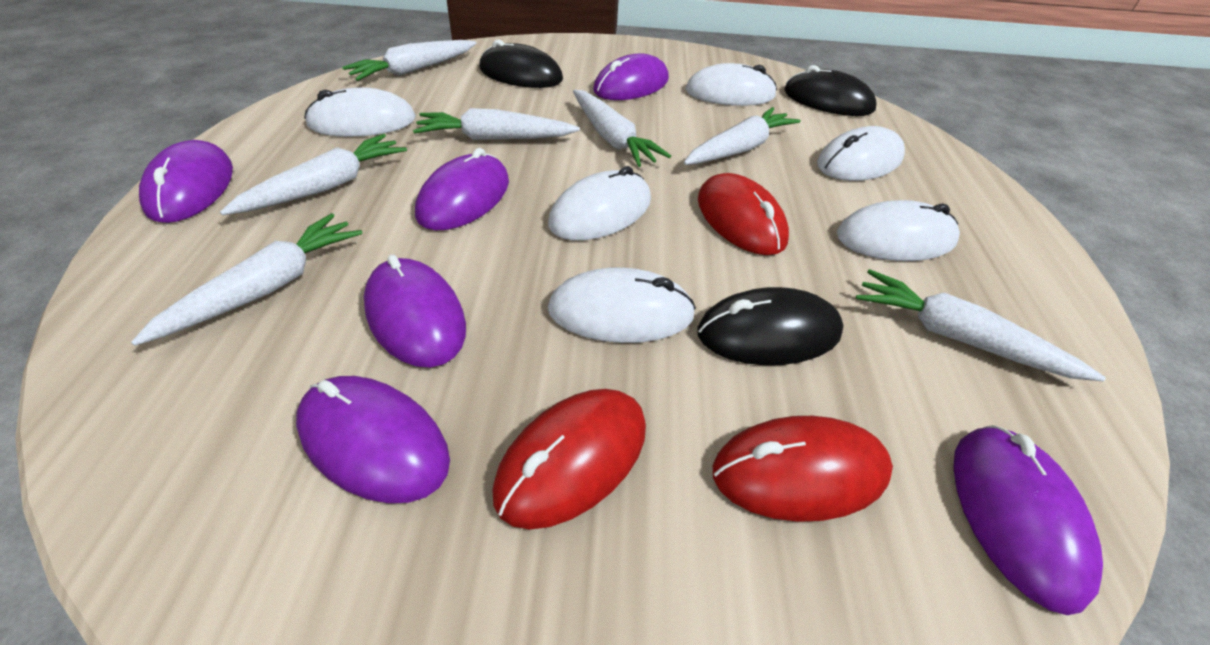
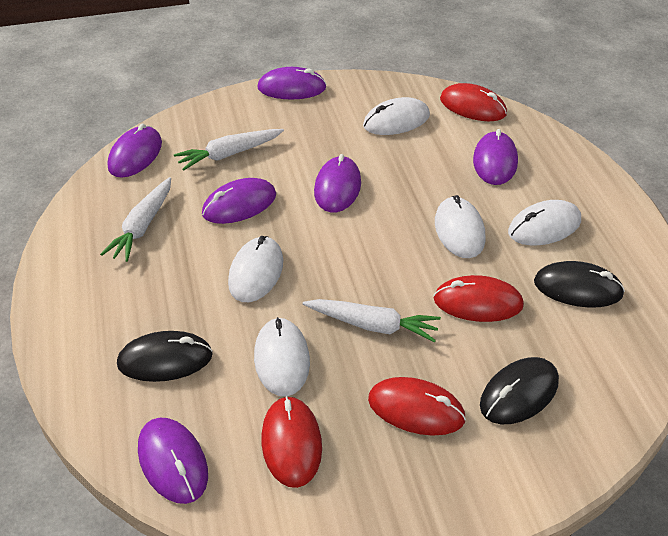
red mouse: [493,389,646,530] [698,173,789,255] [712,416,893,522] = 3 -> [261,396,322,488] [368,377,466,436] [434,275,524,322] [440,83,507,121] = 4
white carrot: [131,213,363,346] [220,134,407,215] [342,40,476,81] [413,108,580,140] [573,90,671,167] [684,107,801,165] [856,269,1106,381] = 7 -> [100,177,171,262] [174,129,284,171] [303,299,441,342] = 3
white mouse: [304,87,416,137] [548,166,651,241] [548,267,696,343] [686,63,777,106] [817,126,905,181] [837,200,960,261] = 6 -> [228,236,283,302] [254,317,310,396] [363,97,430,135] [435,195,486,258] [508,200,581,246] = 5

